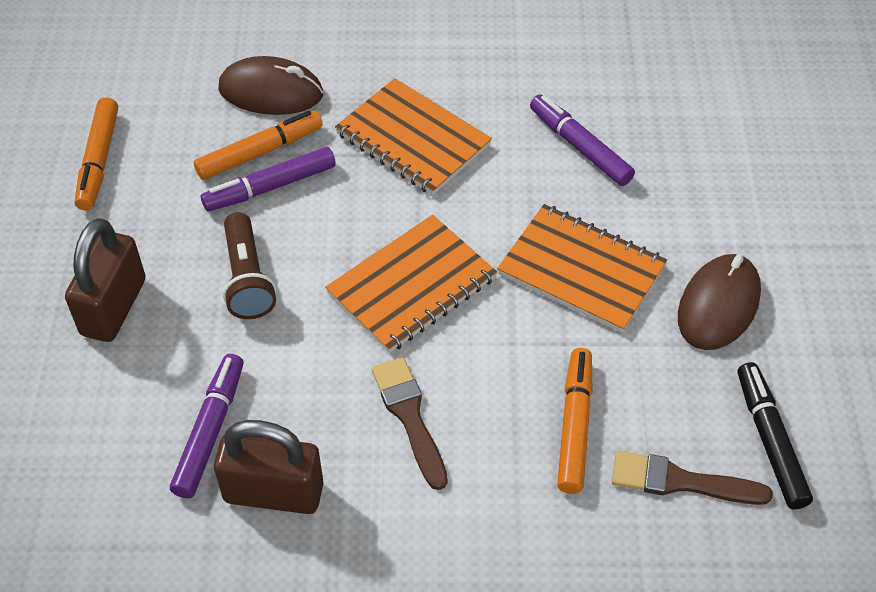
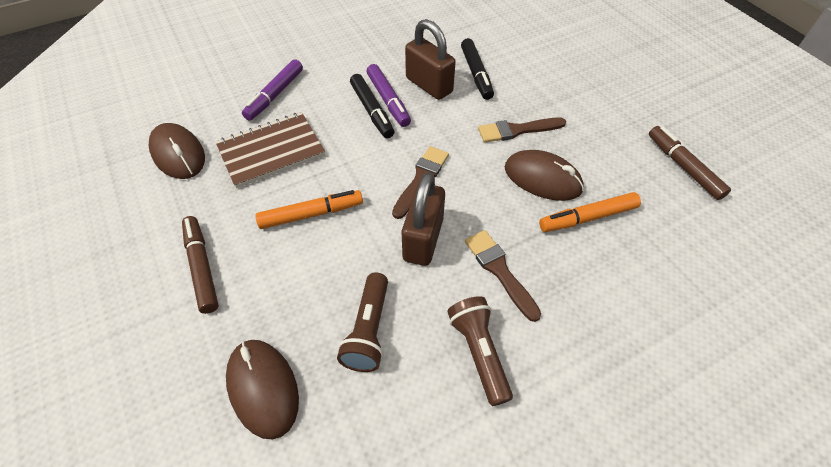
black marker: [738,362,813,510] = 1 -> [350,74,394,138] [461,38,494,100] = 2
brown brush: [372,357,448,490] [612,451,773,505] = 2 -> [392,146,449,219] [465,230,541,322] [478,117,566,142] = 3
brown flashlight: [223,212,276,319] = 1 -> [337,272,388,372] [447,296,513,406] = 2
brown marker: none = 0 -> [182,216,219,314] [649,126,731,200] = 2
brown mouse: [218,56,323,115] [678,254,761,350] = 2 -> [149,123,205,179] [226,340,299,440] [505,150,584,201] = 3
brown notebook: none = 0 -> [216,112,325,188] = 1
orange marker: [75,97,118,211] [194,111,323,180] [557,348,592,494] = 3 -> [255,190,363,229] [539,192,641,232] = 2
orange notebook: [325,215,497,353] [335,78,492,195] [497,204,667,333] = 3 -> none = 0
purple marker: [170,354,244,498] [201,147,336,211] [530,94,635,186] = 3 -> [242,59,303,121] [367,64,411,127] = 2

